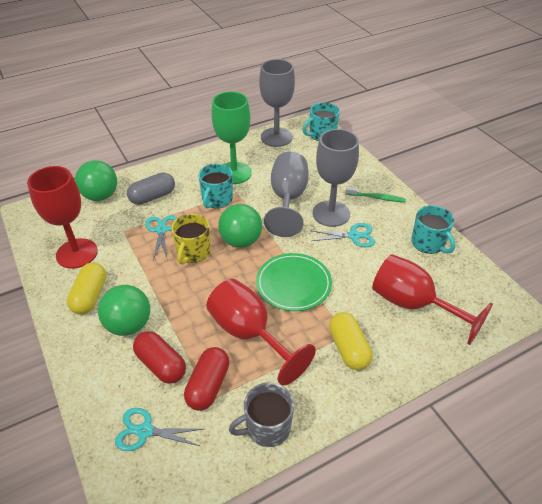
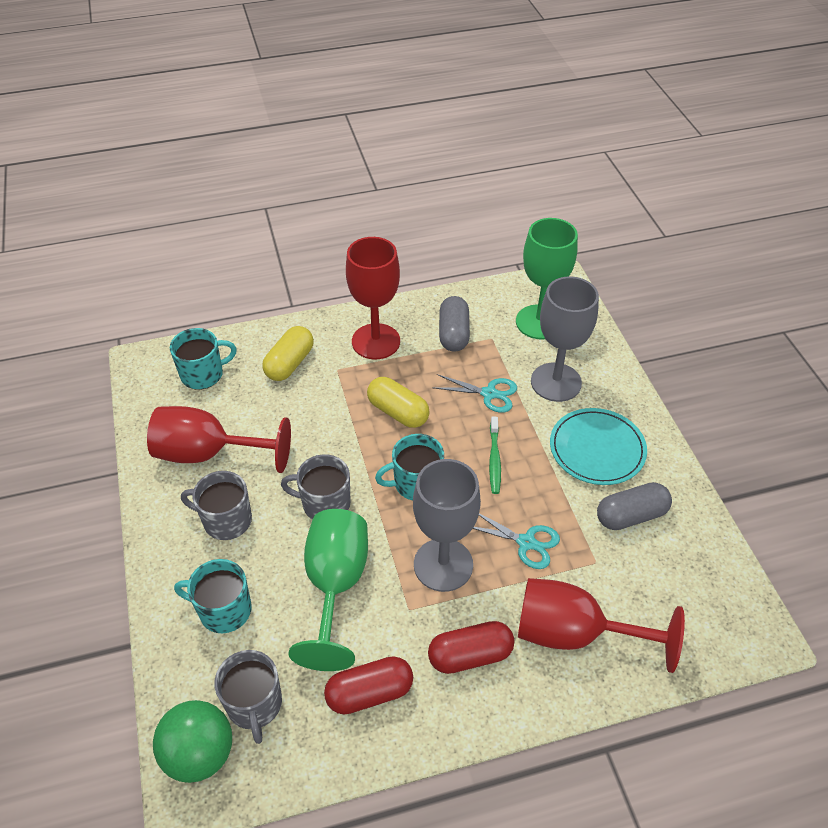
green ball: [75,160,117,201] [98,285,150,336] [218,204,262,248] = 3 -> [153,700,232,783] = 1
green goblet: [212,91,252,184] = 1 -> [288,509,368,671] [516,218,578,339] = 2
green plate: [256,253,332,311] = 1 -> none = 0
grey capsule: [127,172,175,205] = 1 -> [439,296,470,352] [597,482,672,530] = 2
grey goblet: [259,59,295,147] [264,152,309,237] [313,129,359,227] = 3 -> [413,459,481,592] [531,277,599,402] = 2
grey mug: [229,382,294,447] = 1 -> [181,471,252,540] [214,650,282,744] [281,454,351,520] = 3
turquoise plate: none = 0 -> [550,408,647,485] = 1
turquoise scissors: [115,408,203,451] [145,215,177,260] [310,223,375,247] = 3 -> [434,374,517,413] [473,513,560,569] = 2
yellow mug: [171,214,211,265] = 1 -> none = 0

